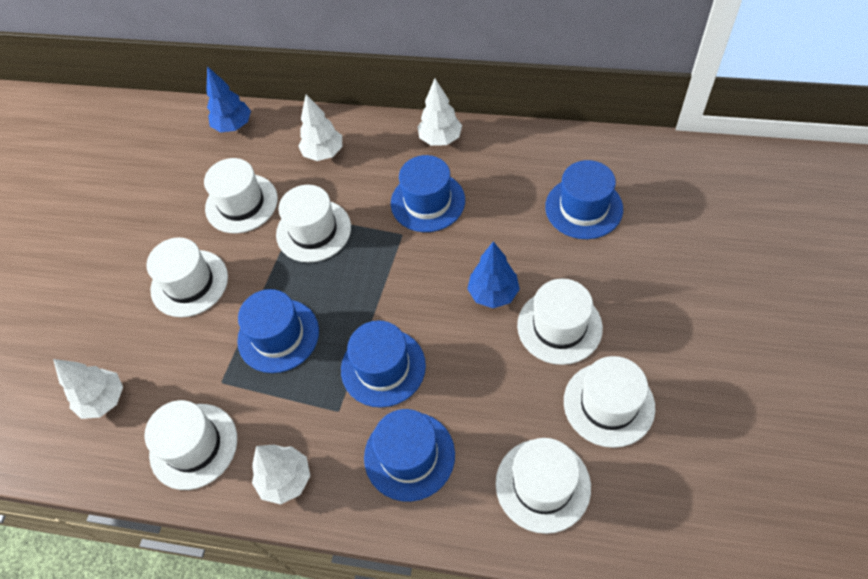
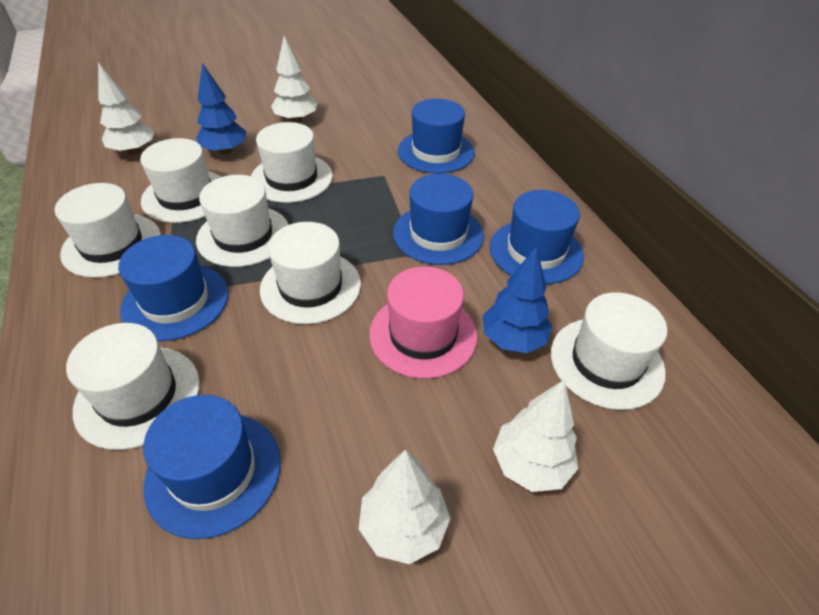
pink hat: none = 0 -> [369,266,477,379] = 1

